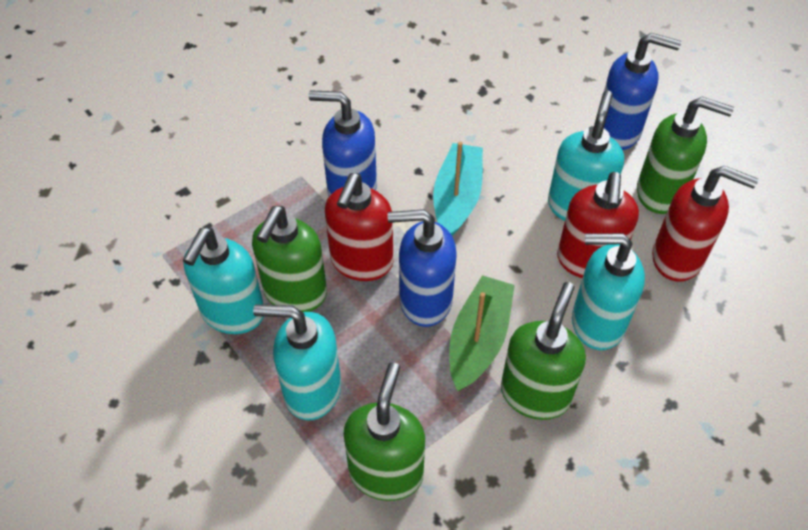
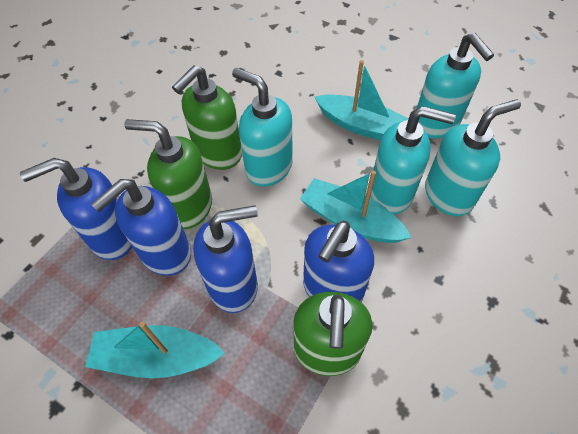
blue soap dispenser: [309,90,377,196] [387,209,457,327] [604,33,681,150] = 3 -> [20,158,132,260] [91,179,191,276] [193,206,258,313] [303,221,374,302] = 4
green boat: [449,275,515,391] = 1 -> none = 0
green soap dispenser: [252,206,327,312] [343,362,425,501] [501,282,586,420] [637,97,734,214] = 4 -> [124,119,212,229] [172,65,242,170] [294,292,373,376] = 3
red soap dispenser: [325,173,393,281] [557,172,639,278] [652,166,758,282] = 3 -> none = 0
turquoise boat: [433,142,483,236] = 1 -> [85,322,225,378] [300,171,411,243] [314,60,409,140] = 3

